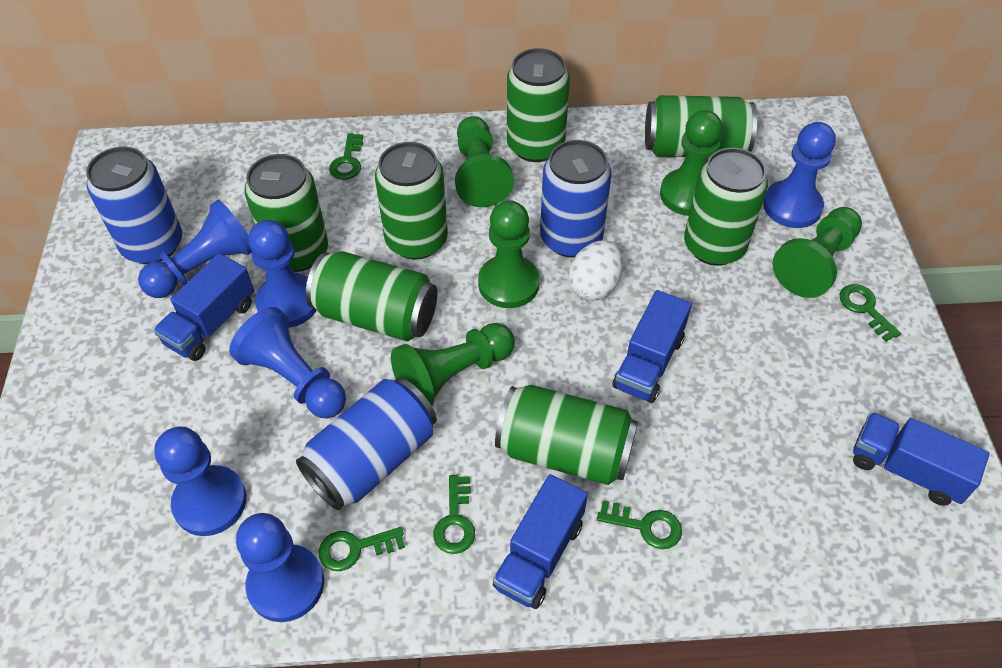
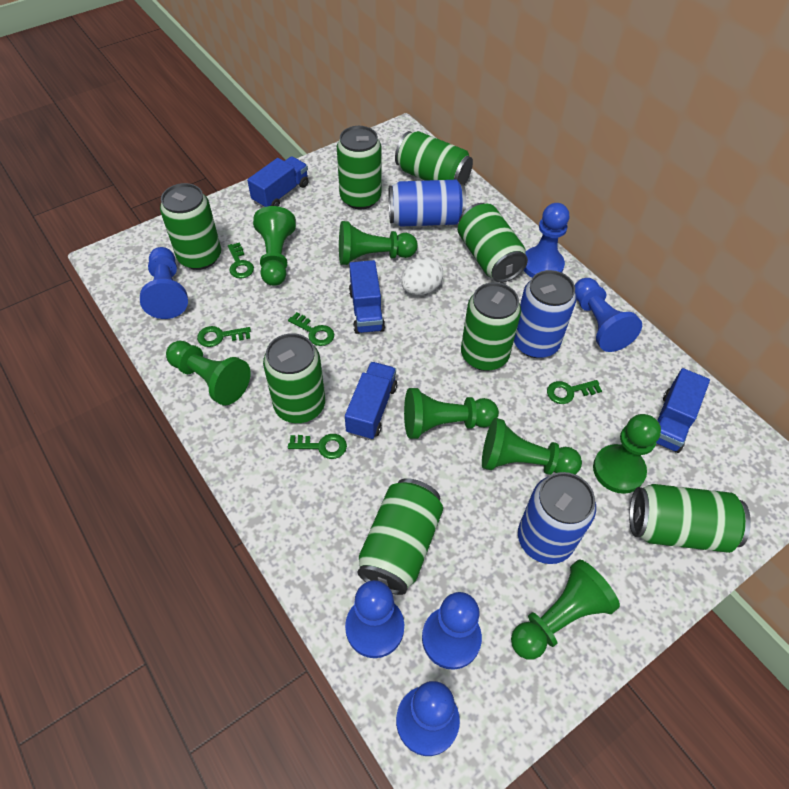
green can: [244,154,328,272] [306,251,437,341] [375,142,448,260] [495,385,638,485] [507,48,570,162] [645,95,757,157] [684,148,768,266] = 7 -> [160,183,221,270] [263,333,325,423] [337,126,381,209] [357,478,443,595] [395,131,473,185] [458,203,528,283] [461,282,521,371] [629,484,751,553] = 8
green pawn: [391,323,515,406] [455,116,514,207] [478,200,540,308] [660,110,723,216] [773,207,862,298] = 5 -> [166,341,251,405] [253,206,296,286] [339,221,418,265] [404,388,499,439] [482,418,582,475] [511,559,620,659] [593,414,661,494] = 7

